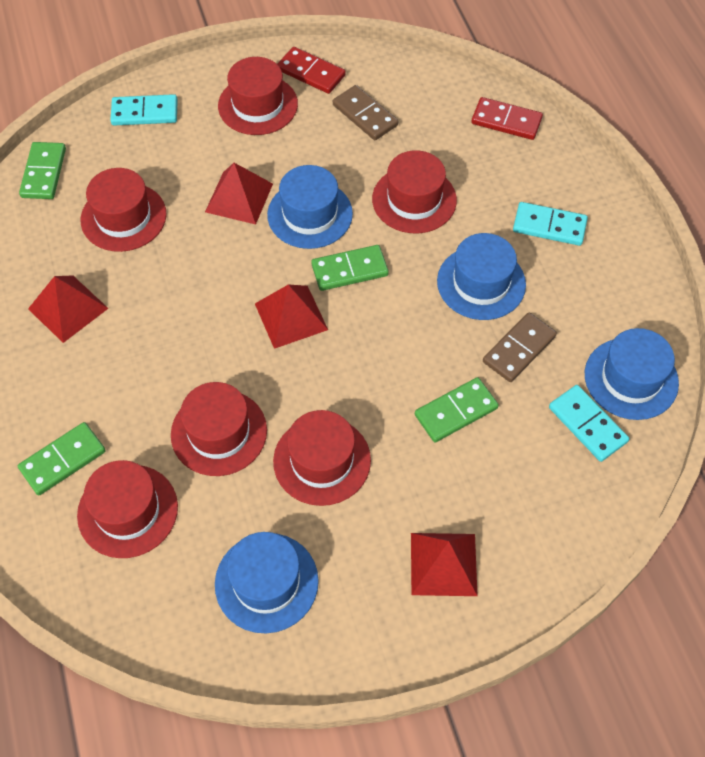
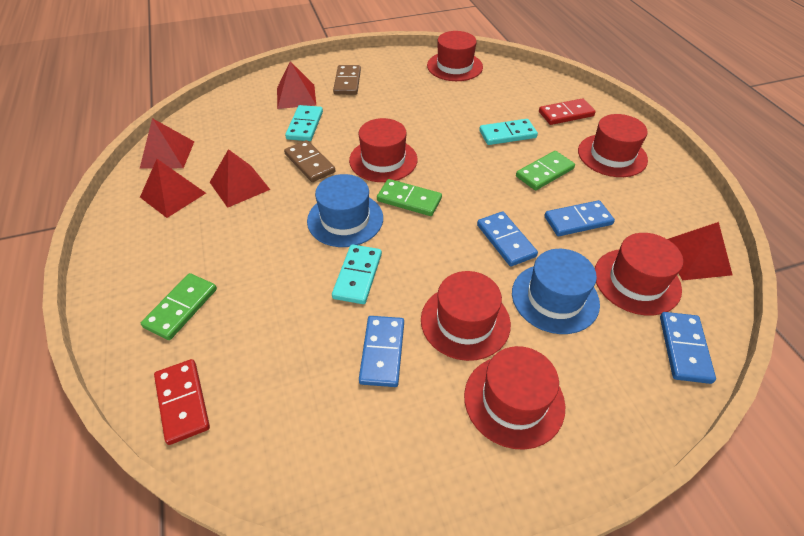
blue domino: none = 0 -> [359,316,404,387] [477,211,538,266] [544,200,615,236] [660,312,716,384] = 4
blue hat: [215,532,319,633] [267,165,353,249] [437,233,526,320] [585,328,679,420] = 4 -> [307,174,383,247] [512,249,600,334] = 2
green domino: [18,422,106,495] [19,142,66,199] [311,245,389,291] [415,377,499,442] = 4 -> [141,273,217,340] [377,179,442,216] [516,151,575,190] = 3
red pyramid: [28,275,109,343] [205,163,273,224] [255,284,328,349] [411,533,478,596] = 4 -> [140,118,194,168] [140,159,206,218] [210,149,270,208] [277,61,316,109] [668,222,732,280] = 5

